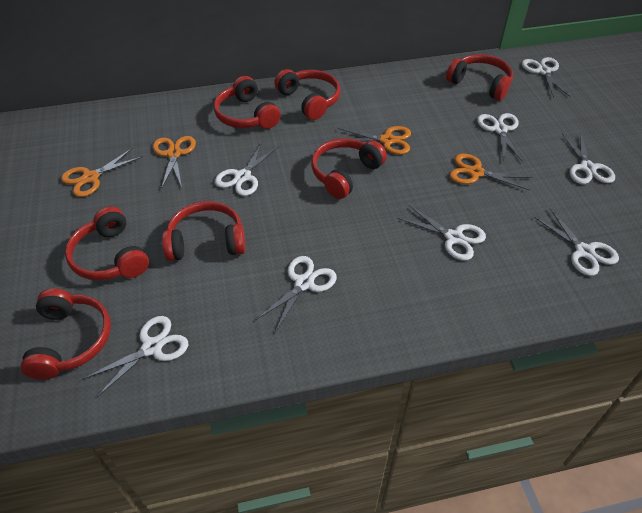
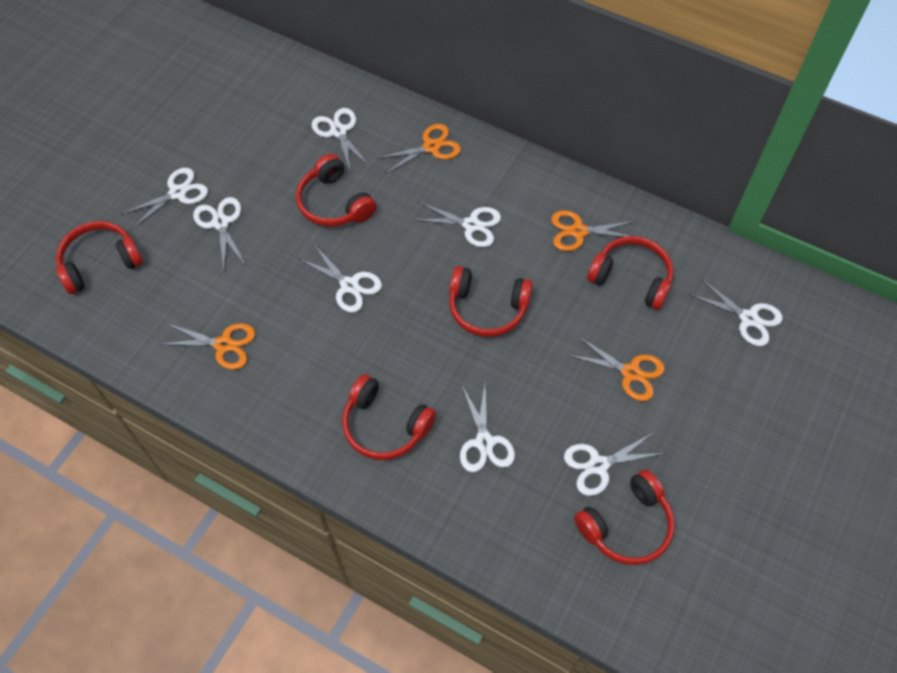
red headphones: [20,288,111,380] [65,207,149,280] [162,201,245,261] [214,76,281,129] [275,69,340,120] [311,138,387,199] [446,54,513,101] = 7 -> [56,221,143,294] [296,154,376,227] [342,374,436,460] [449,266,533,337] [574,470,675,565] [587,236,673,310] = 6

